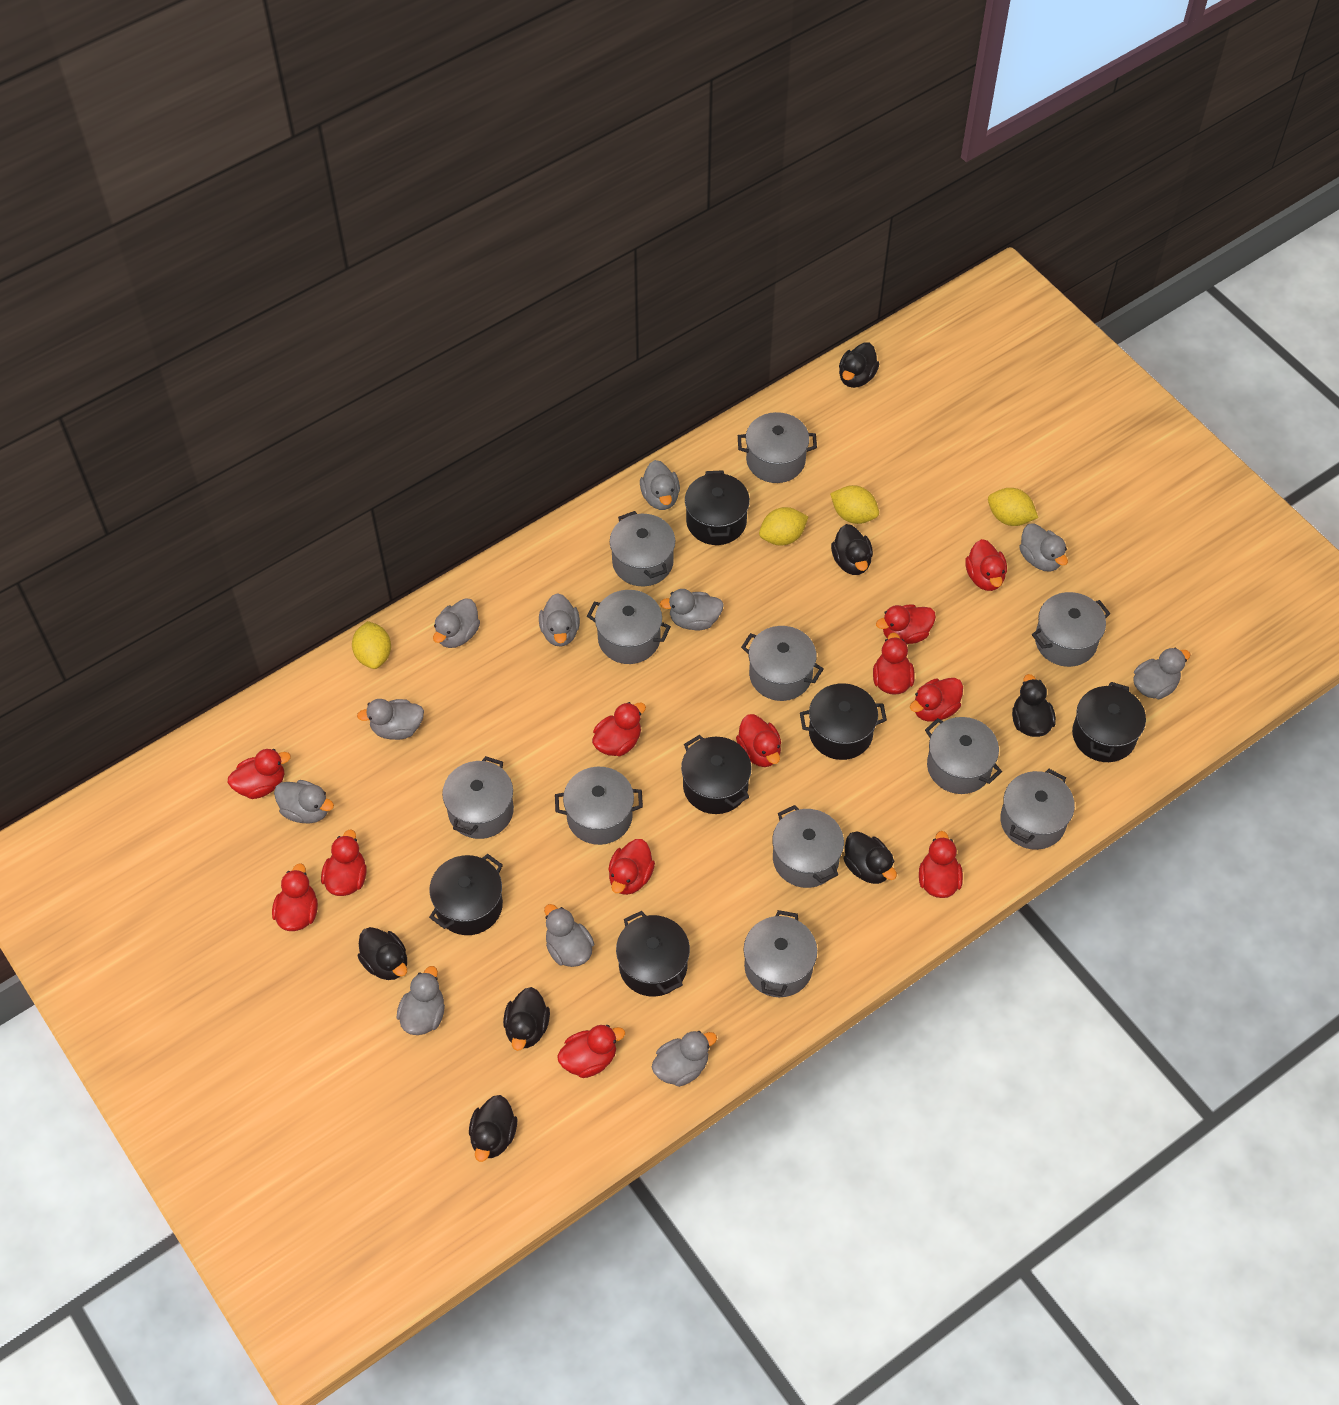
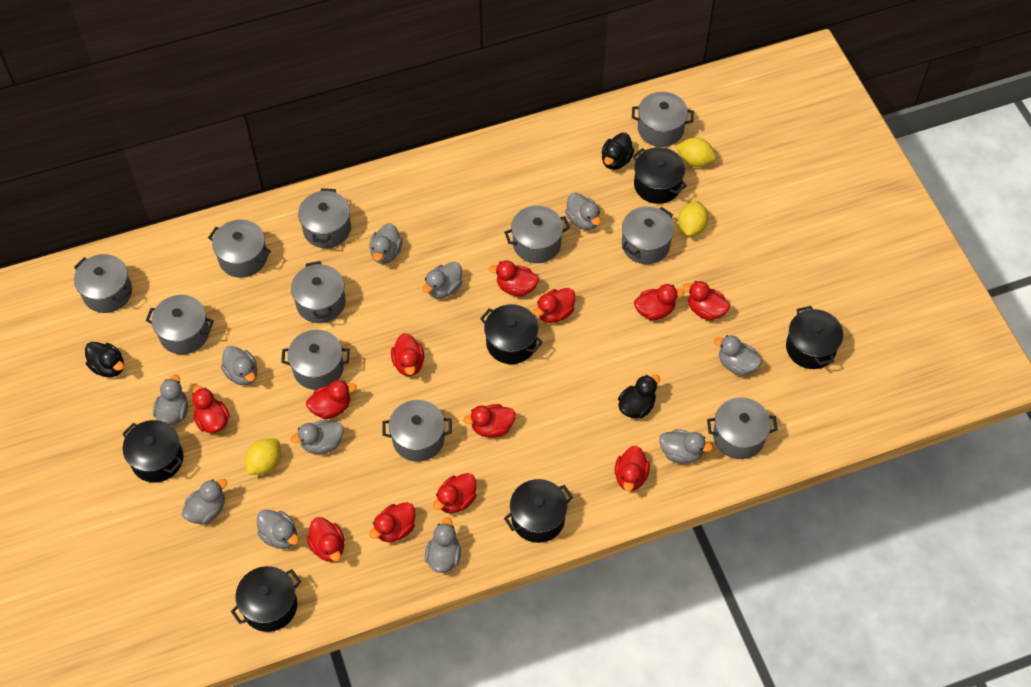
black duck: [358,927,407,980] [469,1095,517,1162] [503,987,550,1051] [831,524,873,575] [839,342,879,388] [843,831,897,884] [1012,674,1056,737] = 7 -> [85,342,124,377] [601,132,634,170] [618,375,660,419] = 3
yellow lemon: [352,621,391,669] [759,507,808,546] [830,485,879,524] [988,488,1038,526] = 4 -> [245,438,281,475] [676,137,716,167] [678,201,708,236] = 3

